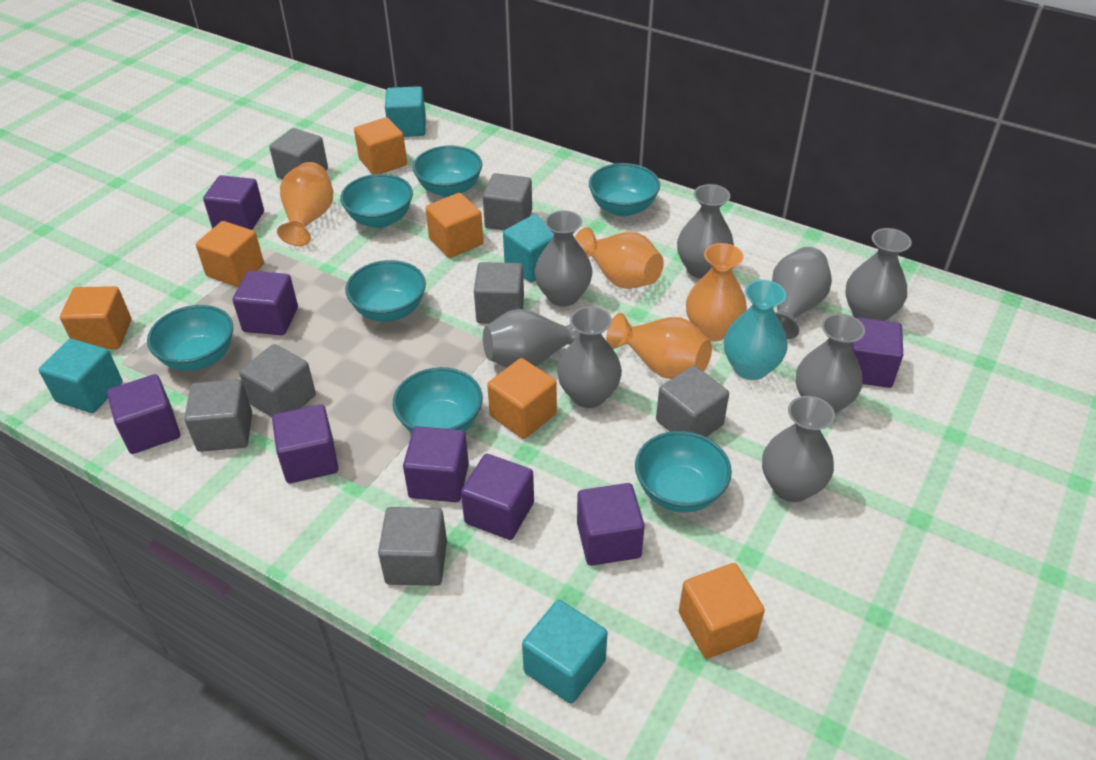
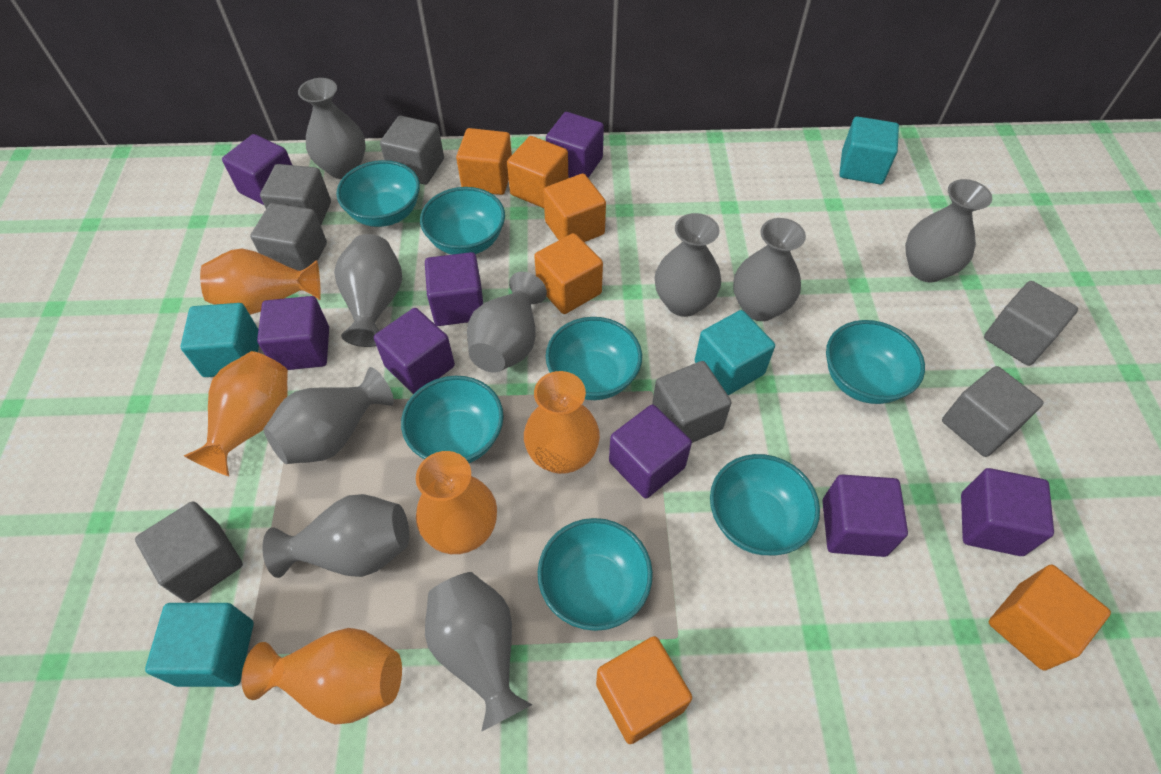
grey vase: [483,309,580,367] [534,210,593,306] [557,306,622,408] [677,184,734,279] [762,396,835,502] [772,247,832,339] [796,314,865,413] [845,228,912,321] = 8 -> [262,494,409,578] [263,367,394,464] [298,78,366,179] [334,234,402,347] [425,572,532,732] [467,272,547,373] [655,213,721,317] [733,218,806,321] [905,179,992,282] = 9
orange vase: [277,162,333,246] [575,227,664,289] [606,313,712,379] [686,243,747,341] = 4 -> [183,351,288,476] [200,249,321,315] [241,628,402,725] [416,451,497,554] [524,371,600,474] = 5
turquoise vase: [724,280,788,380] = 1 -> none = 0

